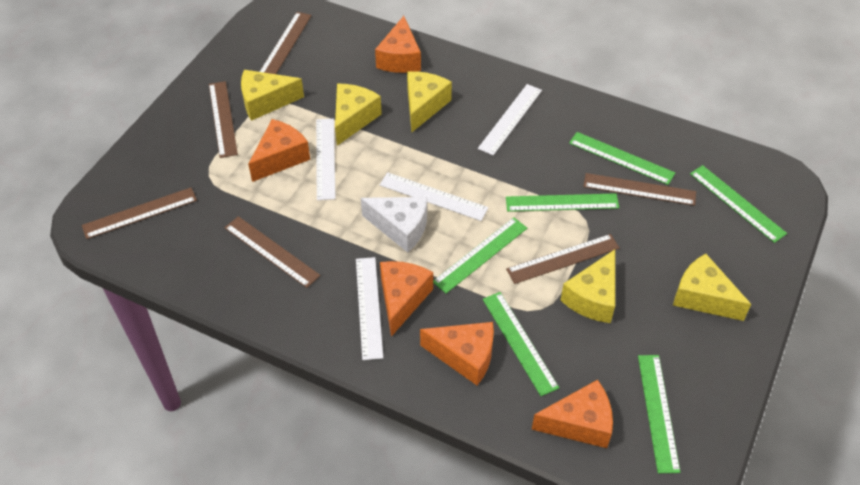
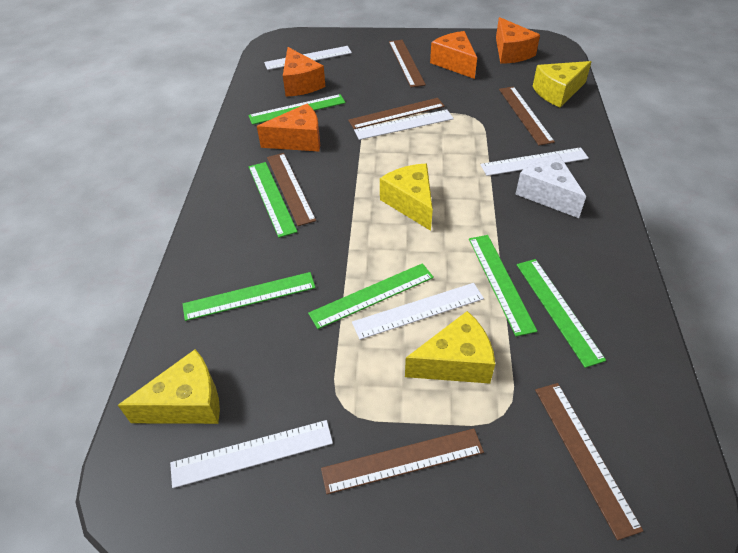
orange cheese: [248,119,310,182] [375,16,421,73] [380,261,433,337] [420,322,494,385] [532,380,613,448] = 5 -> [257,104,320,152] [283,47,325,97] [430,31,477,79] [496,17,540,64] = 4
white ruler: [316,119,336,200] [356,257,383,360] [380,172,488,221] [478,84,542,155] = 4 -> [170,420,333,488] [264,46,352,70] [352,283,484,340] [354,110,454,140] [480,147,589,176] = 5
yellow cheese: [241,70,304,121] [335,84,382,145] [407,71,452,132] [560,249,615,323] [673,254,751,321] = 5 -> [118,349,220,424] [380,164,433,231] [405,311,495,384] [532,61,592,107] = 4

